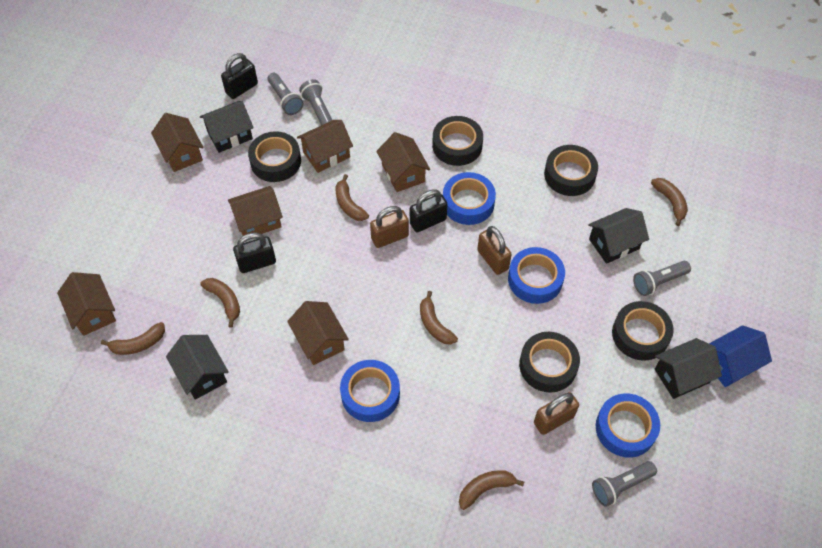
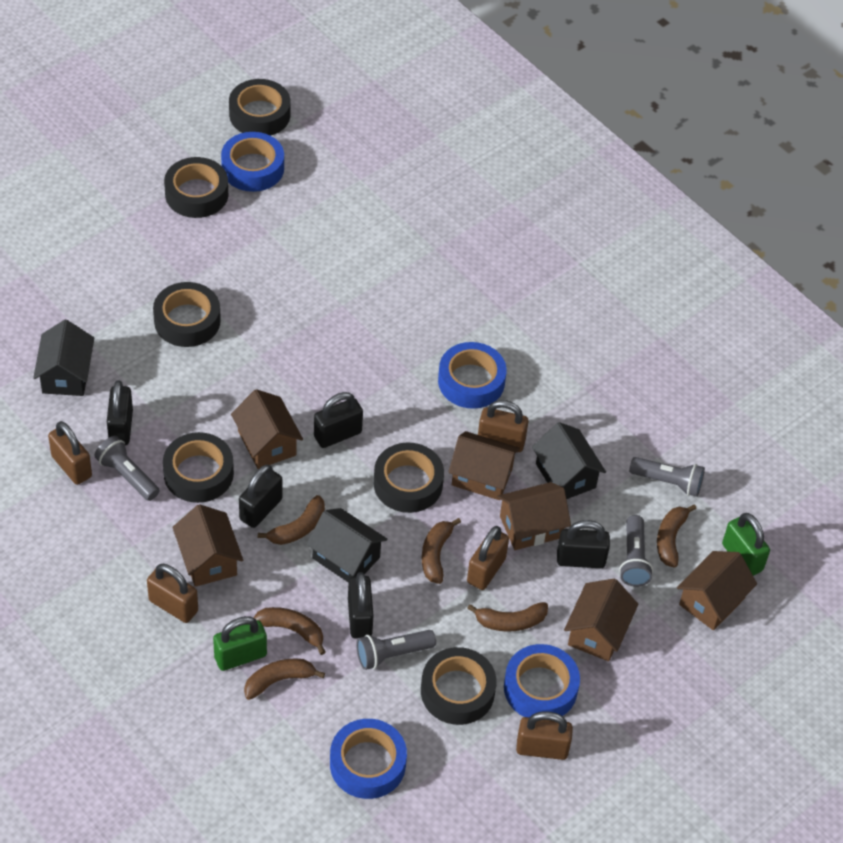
black house: [166,335,229,400] [200,101,254,153] [588,208,649,264] [655,338,722,399] = 4 -> [33,320,94,396] [306,508,387,583] [532,422,606,499] = 3
black padlock: [221,53,258,99] [233,232,276,273] [410,189,447,232] = 3 -> [107,380,133,445] [239,465,282,528] [314,392,363,448] [348,572,374,639] [557,520,610,568] = 5
black tape: [248,131,301,182] [432,116,483,166] [519,332,580,393] [544,145,598,196] [612,301,674,361] = 5 -> [153,282,221,347] [163,432,234,503] [164,157,228,218] [229,79,290,136] [373,442,444,513] [421,647,497,725] = 6
blue house: [709,325,772,387] = 1 -> none = 0
brown padlock: [370,206,409,248] [477,226,512,275] [534,392,579,435] = 3 -> [48,421,92,485] [147,564,198,623] [467,526,509,590] [478,400,529,452] [516,711,573,760] = 5
green padlock: none = 0 -> [213,616,267,671] [722,513,770,576] = 2

